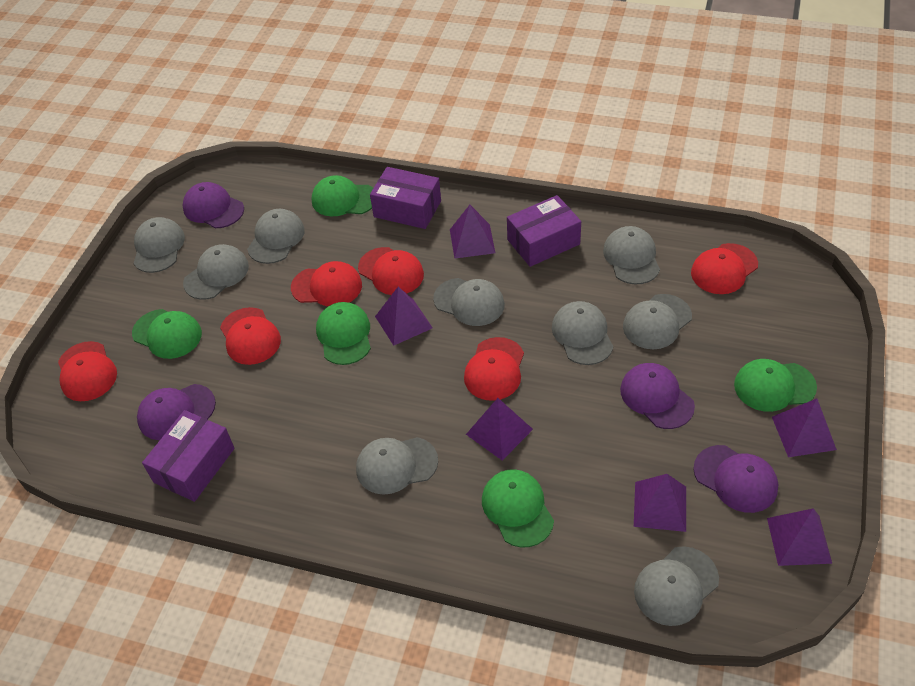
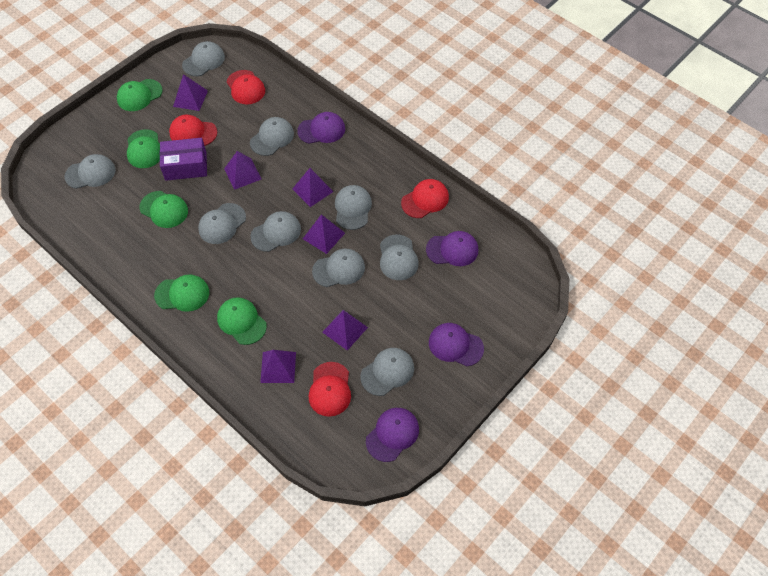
purple box: [142,410,235,502] [370,167,441,229] [507,195,581,267] = 3 -> [160,138,207,181] = 1
red cap: [58,341,117,401] [220,307,281,365] [291,261,362,306] [358,247,424,295] [464,337,524,401] [691,243,758,294] = 6 -> [169,115,217,146] [227,70,265,104] [309,362,351,417] [401,179,449,218] = 4

